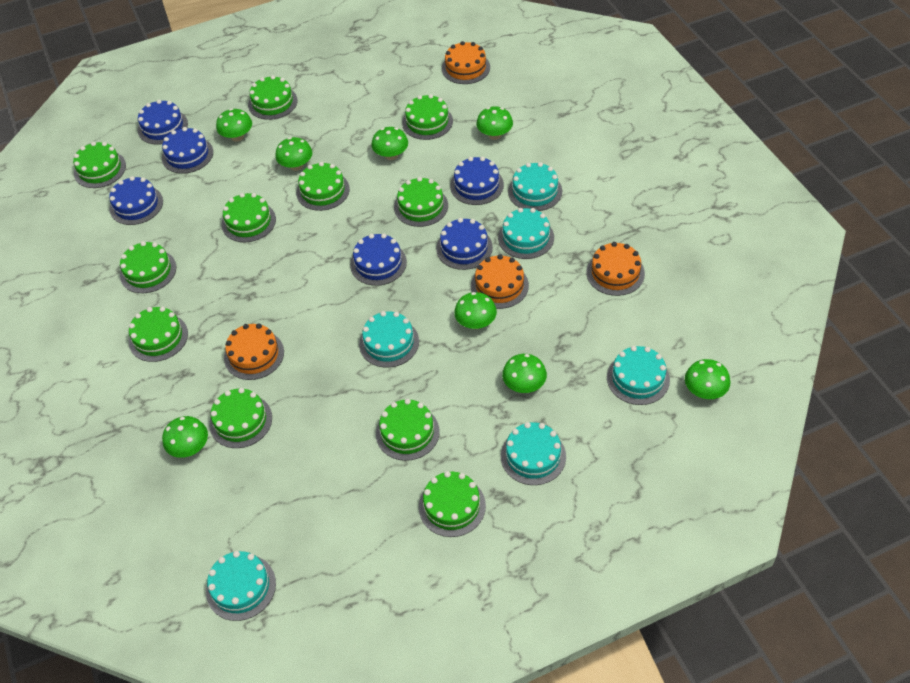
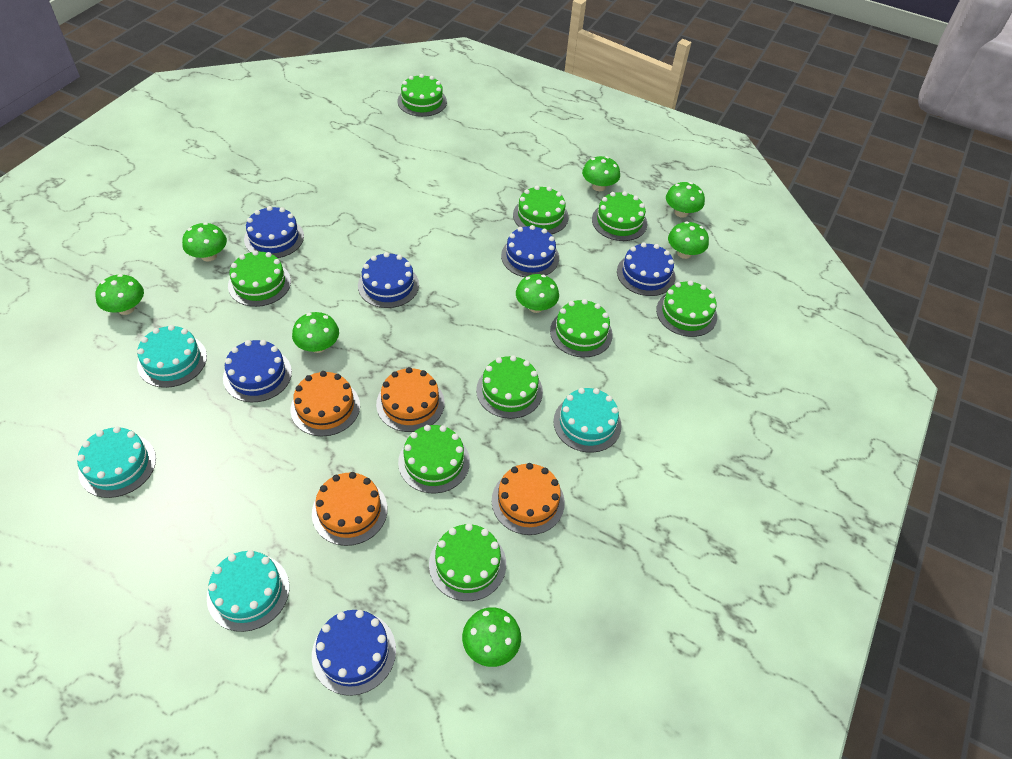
green cake: [73,142,126,188] [120,241,176,293] [129,307,188,362] [209,388,272,448] [221,193,276,242] [248,75,298,120] [296,162,350,211] [376,399,440,461] [394,177,448,227] [402,94,453,140] [419,471,486,537] = 11 -> [228,250,291,307] [397,74,447,117] [398,425,470,493] [429,524,506,601] [476,355,543,419] [513,186,569,234] [550,299,613,357] [592,191,647,241] [656,280,717,337] = 9
turquoise cake: [206,551,276,621] [359,311,419,367] [498,208,554,259] [501,422,566,485] [508,162,562,211] [607,346,670,405] = 6 -> [77,426,156,498] [137,325,207,388] [207,550,289,632] [553,388,622,453] = 4

